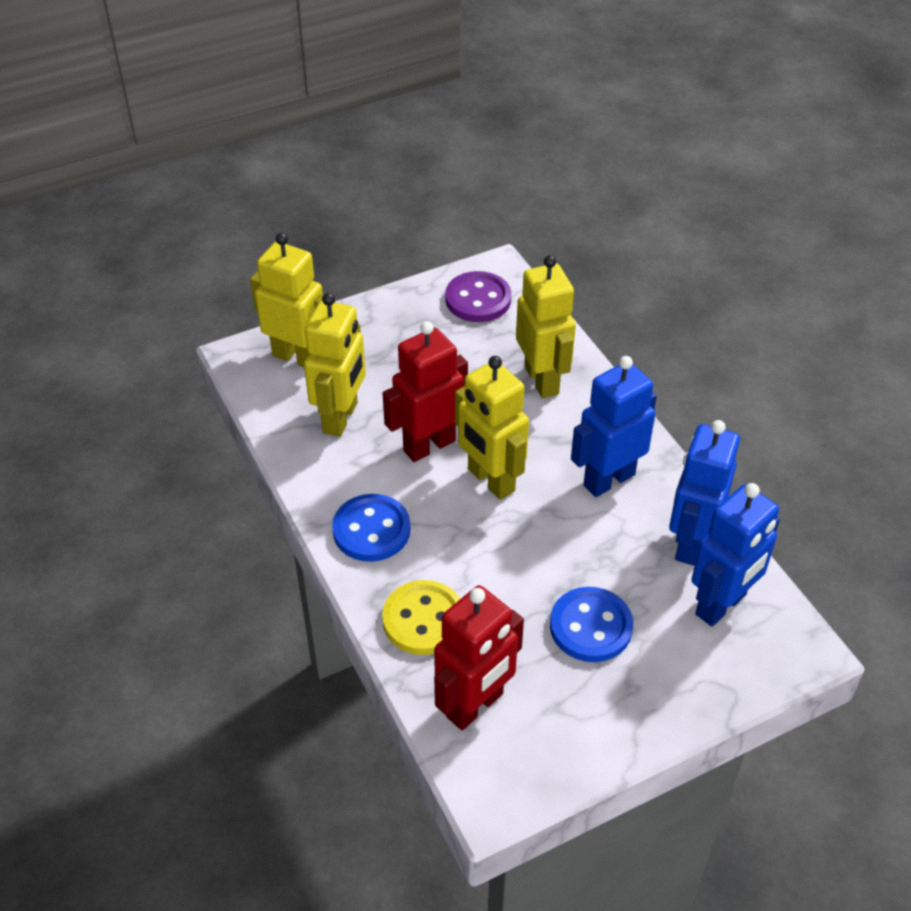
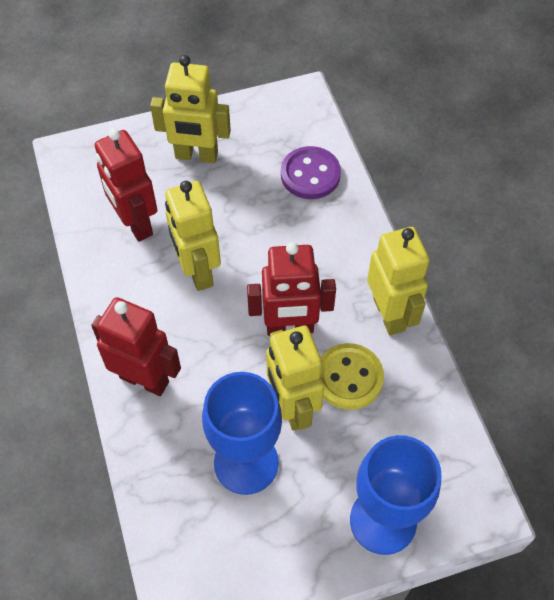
blue button: [332,494,410,562] [550,587,633,662] = 2 -> none = 0
blue goblet: none = 0 -> [202,372,282,495] [350,435,442,555] = 2
blue robot: [571,356,657,497] [669,420,740,566] [692,483,780,627] = 3 -> none = 0
red robot: [383,321,468,462] [434,585,524,730] = 2 -> [91,297,181,396] [95,129,157,242] [247,242,336,336] = 3

